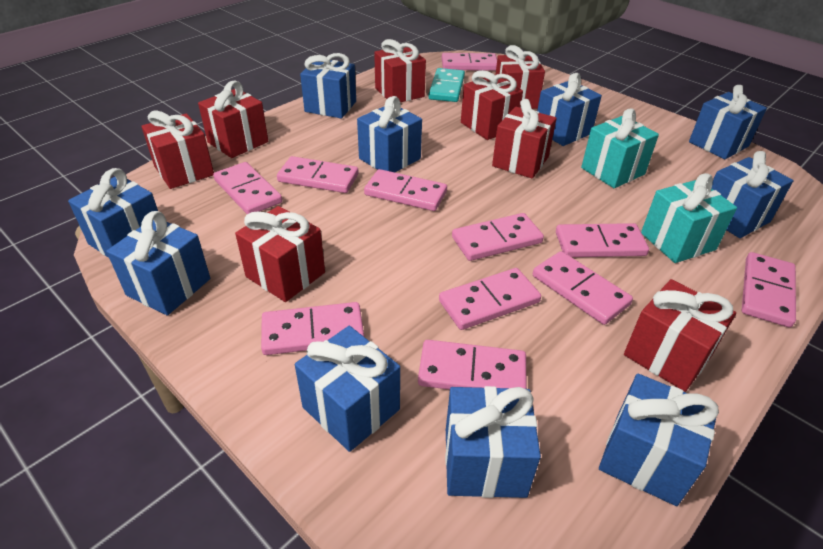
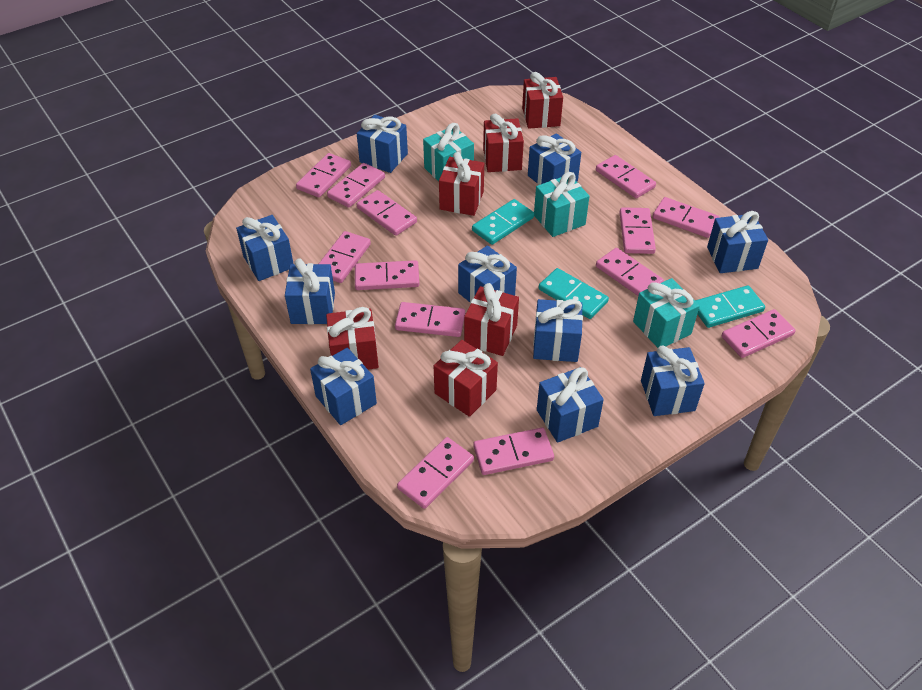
pink domino: [213,162,282,214] [261,302,364,355] [277,156,359,193] [364,169,447,211] [418,340,527,390] [439,268,541,330] [442,53,497,71] [452,213,544,261] [533,251,633,325] [556,223,649,257] [742,252,796,327] = 11 -> [296,153,351,197] [319,231,371,283] [327,163,385,208] [355,260,420,290] [357,190,417,236] [395,302,465,337] [397,437,474,509] [473,428,554,475] [596,155,656,198] [596,248,664,296] [619,207,656,254] [653,197,720,238] [722,309,795,358] = 13
red gift: [141,111,214,189] [198,80,268,158] [235,206,325,302] [374,39,426,102] [461,70,523,140] [492,99,557,178] [495,45,545,109] [624,279,736,392] = 8 -> [326,307,379,370] [434,340,498,417] [439,152,484,216] [464,283,519,356] [483,113,524,172] [522,72,563,129] = 6
turquoise domino: [428,68,465,102] = 1 -> [472,199,534,245] [538,268,609,319] [695,285,765,328] = 3
turquoise gift: [581,108,659,188] [641,173,737,263] = 2 -> [423,123,474,181] [534,172,589,237] [633,278,700,348] = 3

